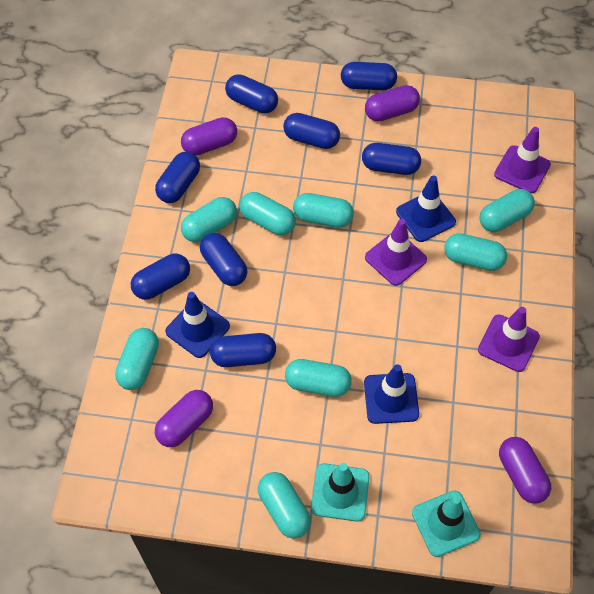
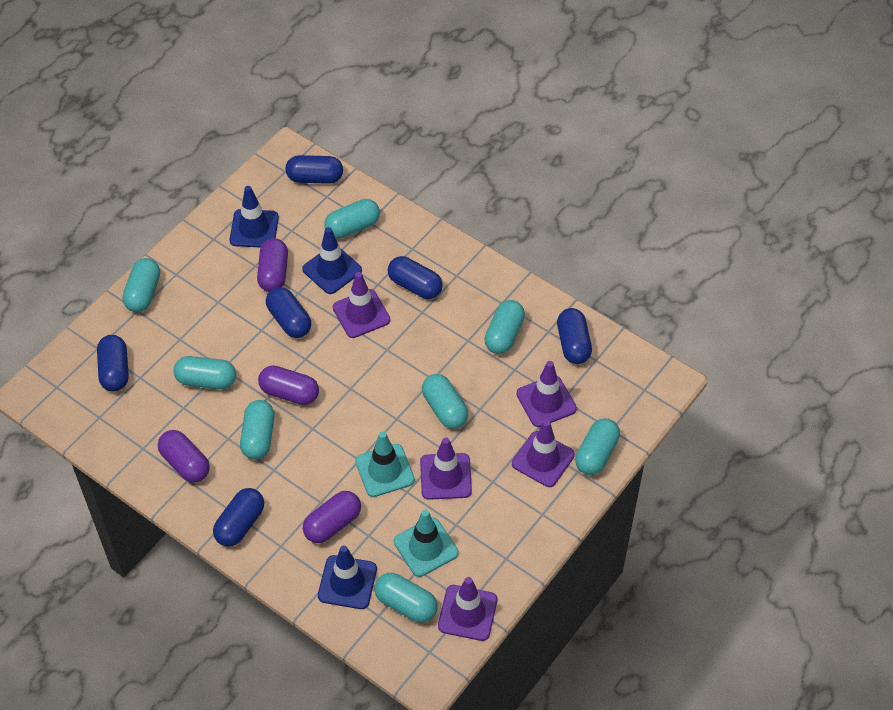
blue capsule: [131,254,190,300] [155,152,200,203] [200,233,247,286] [210,333,276,367] [225,74,278,113] [283,113,340,149] [341,62,397,90] [362,143,421,175] = 8 -> [97,335,129,392] [213,488,264,547] [266,287,311,338] [285,155,343,184] [388,256,443,299] [557,308,592,364] = 6
purple traffic cone: [365,219,427,286] [478,307,540,372] [494,127,551,193] = 3 -> [333,272,390,338] [420,437,472,500] [438,577,497,641] [512,420,575,487] [516,361,577,427] = 5

